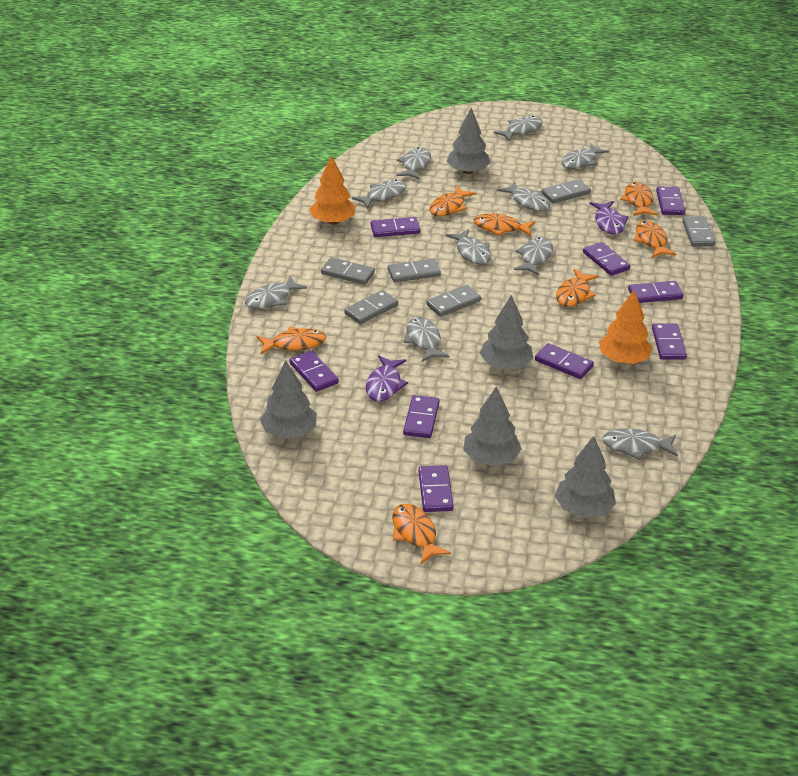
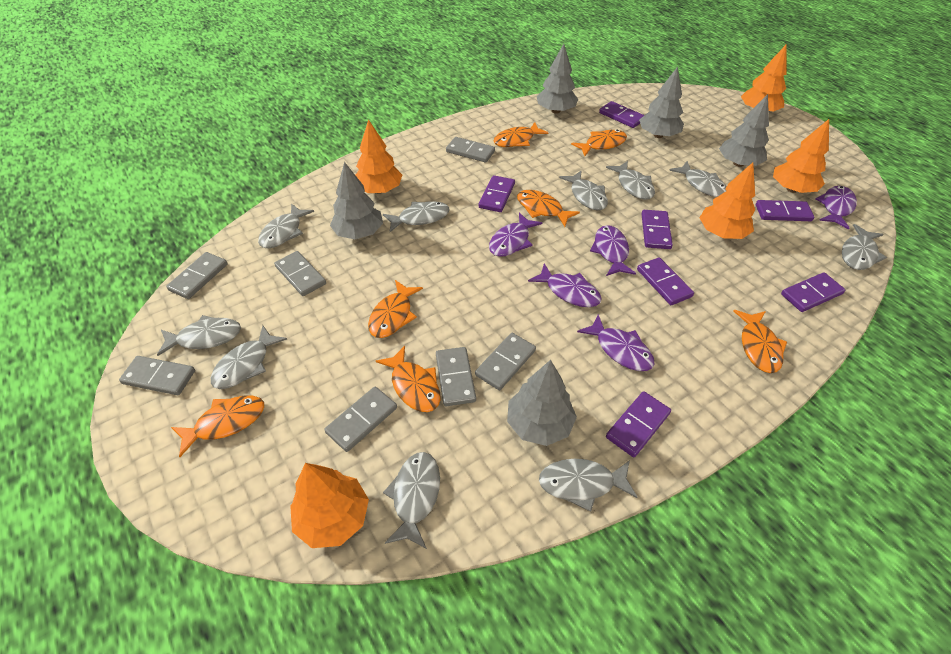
grey domino: [321,257,375,285] [344,290,398,324] [388,259,441,282] [426,285,481,317] [542,179,591,203] [682,216,715,246] = 6 -> [119,356,195,395] [166,252,227,299] [274,251,326,296] [324,387,397,452] [436,347,476,406] [446,137,495,163] [475,333,536,390] = 7
orange tree: [309,155,356,224] [599,290,653,364] = 2 -> [290,463,369,548] [355,119,402,194] [699,162,755,239] [741,45,787,111] [773,119,829,193] = 5
purple domino: [290,351,339,392] [371,217,420,237] [403,395,439,438] [418,465,454,512] [535,343,594,379] [583,242,630,276] [628,281,683,303] [652,323,687,360] [656,186,685,215] = 9 -> [479,175,515,212] [599,101,644,128] [606,391,671,457] [637,257,694,305] [642,210,673,249] [756,200,814,221] [781,272,845,312] = 7
purple fish: [366,356,408,402] [590,201,628,235] = 2 -> [489,212,542,257] [528,263,602,307] [577,314,655,371] [590,225,636,276] [816,186,857,229] = 5

